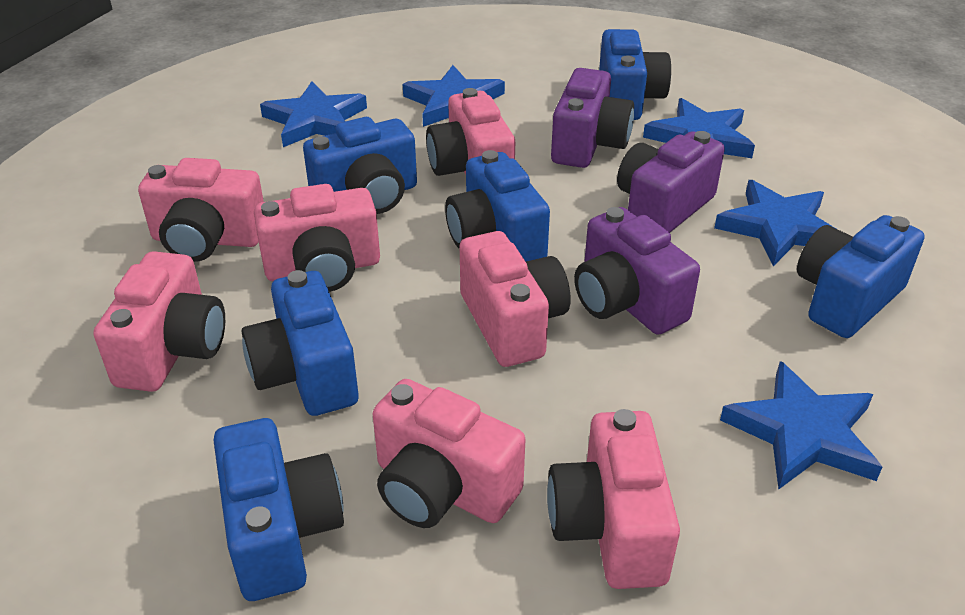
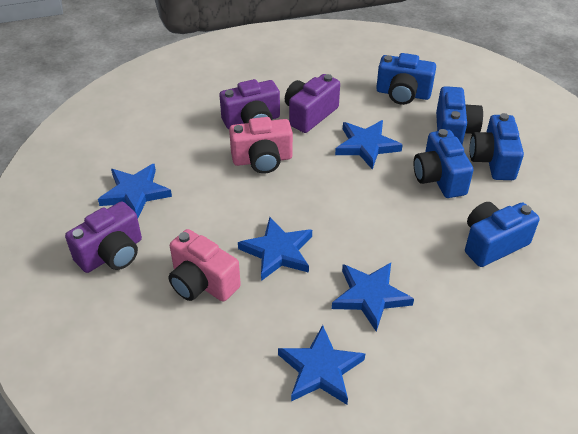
blue camera: [213,418,344,601] [242,270,359,416] [303,117,417,214] [445,150,550,262] [599,29,671,120] [797,215,925,338] = 6 -> [376,53,436,105] [414,129,474,198] [436,86,483,145] [465,202,540,267] [470,113,524,180] = 5
pink camera: [94,251,225,392] [138,158,264,262] [254,184,380,292] [373,379,526,528] [426,88,515,176] [460,231,570,367] [547,409,680,589] = 7 -> [168,229,241,302] [229,117,293,174] = 2

